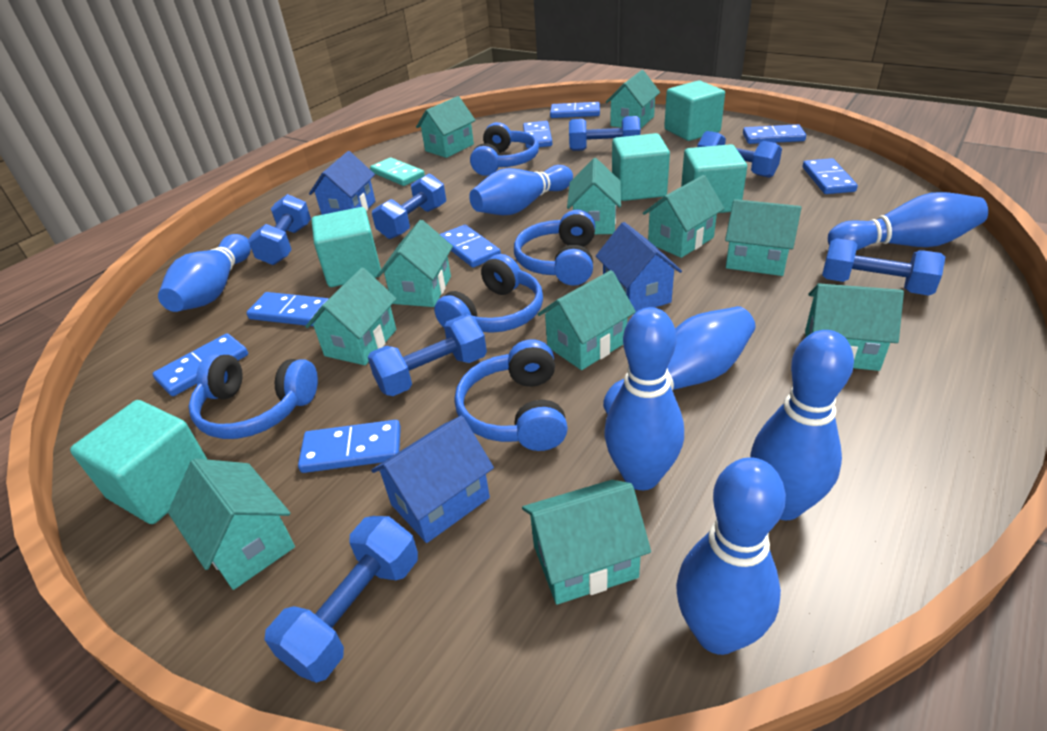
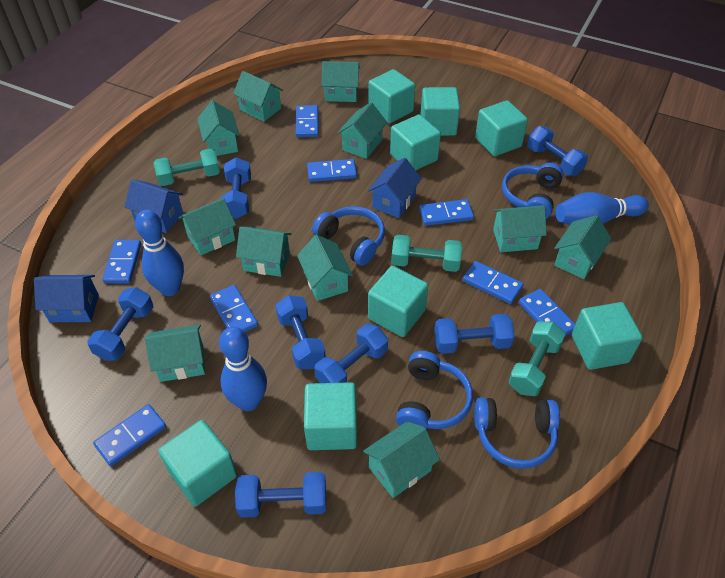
blue bowling pin: [158,234,251,312] [469,165,573,215] [603,306,755,414] [604,307,684,490] [676,457,786,655] [750,330,854,520] [828,192,988,250] = 7 -> [135,209,184,296] [219,326,267,411] [555,192,649,225] = 3
blue headphones: [188,354,318,439] [434,254,543,333] [455,339,568,451] [470,122,539,176] [514,210,595,286] = 5 -> [312,206,385,266] [396,351,473,429] [474,397,560,469] [502,163,563,219] = 4
turquoise cube: [70,400,208,524] [311,207,381,287] [612,133,670,201] [664,81,725,141] [681,144,747,213] = 5 -> [159,420,237,506] [304,382,357,450] [368,69,415,124] [368,266,428,337] [390,115,441,170] [420,87,460,136] [475,100,528,156] [572,302,643,370] = 8
turquoise domino: [370,157,425,186] = 1 -> none = 0
turquoise dumbbell: none = 0 -> [154,148,220,186] [391,235,462,272] [509,321,566,396] = 3

